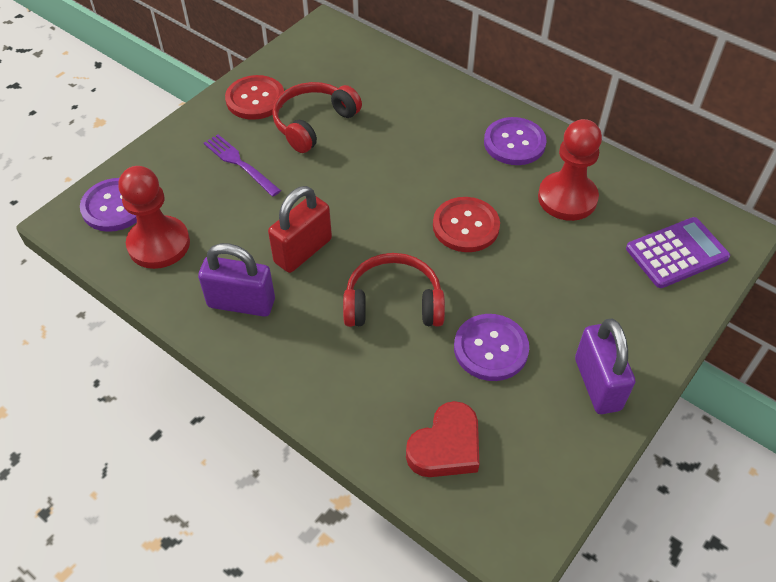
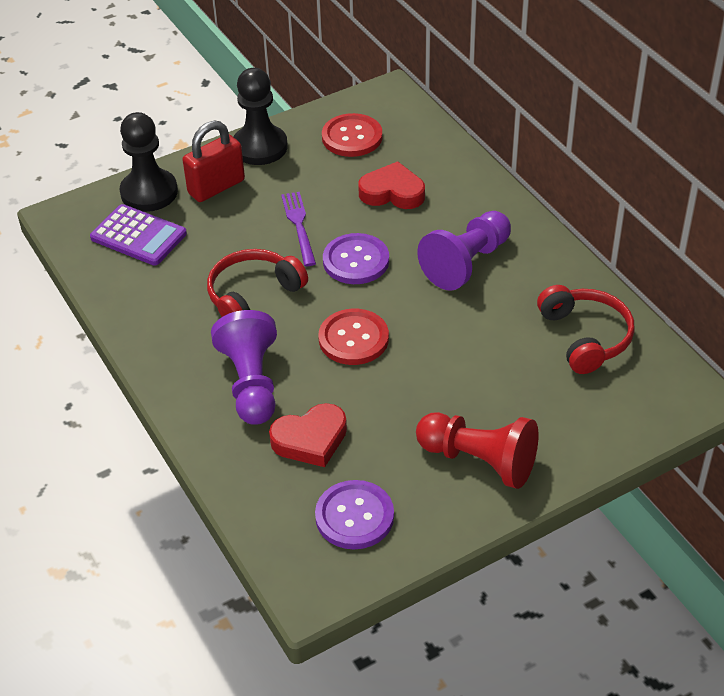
black pawn: none = 0 -> [120,112,178,212] [233,68,288,165] = 2
purple button: [80,178,137,232] [454,314,529,381] [484,117,547,165] = 3 -> [315,480,394,549] [323,233,389,284] = 2
purple padlock: [198,243,275,317] [575,319,635,414] = 2 -> none = 0
purple pawn: none = 0 -> [211,310,277,425] [417,211,511,291] = 2
red heart: [406,401,479,477] = 1 -> [269,403,347,467] [358,161,425,209] = 2
red pawn: [118,166,190,269] [538,119,602,221] = 2 -> [416,412,538,489] = 1

